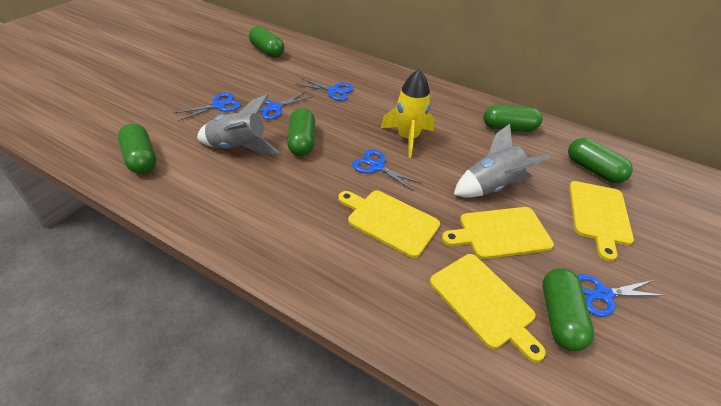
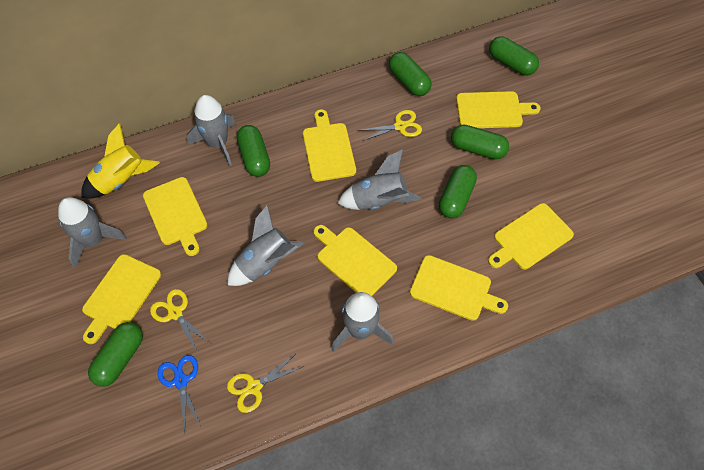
blue scissors: [175,93,241,121] [260,92,313,120] [295,78,354,101] [352,150,422,191] [577,274,666,317] = 5 -> [157,355,201,432] = 1
grey rocket: [197,94,279,154] [454,124,550,198] = 2 -> [58,197,127,269] [187,95,236,166] [227,205,305,286] [332,292,394,352] [337,149,422,210] = 5
yellow cutting board: [338,191,440,258] [430,254,546,362] [442,207,554,259] [569,181,634,261] = 4 -> [82,254,161,344] [143,177,208,256] [303,109,356,182] [314,225,397,296] [410,255,508,321] [456,91,540,128] [488,203,574,269] = 7
yellow scissors: none = 0 -> [150,289,210,353] [227,354,304,413] [357,110,422,141] = 3

